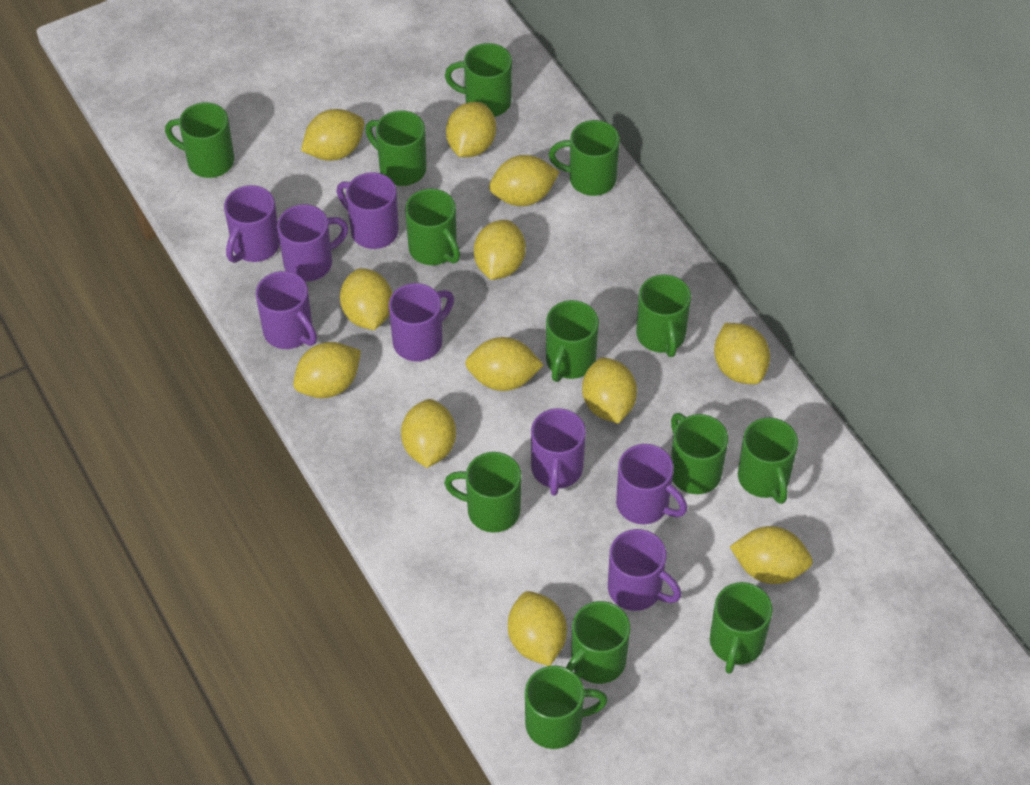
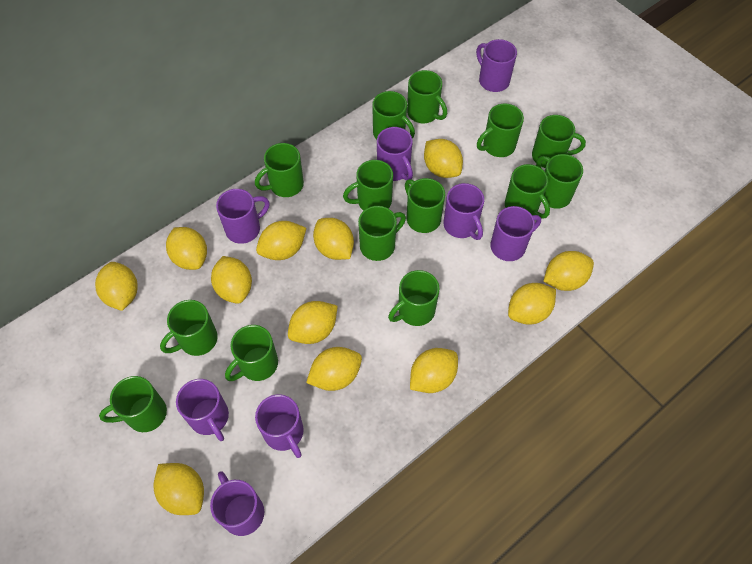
green mug: [165,102,234,178] [365,110,427,186] [405,189,460,265] [444,452,521,533] [445,43,512,117] [525,666,608,749] [546,300,599,382] [549,120,620,196] [566,601,630,684] [636,274,691,357] [671,413,728,494] [710,582,773,674] [738,417,798,504] = 13 -> [99,376,167,432] [160,300,218,356] [225,325,278,381] [255,143,304,197] [343,160,393,211] [358,206,406,261] [372,91,415,140] [388,270,440,326] [405,178,445,233] [407,70,447,123] [477,104,524,157] [505,164,550,219] [532,115,586,168] [536,154,583,209] = 14

